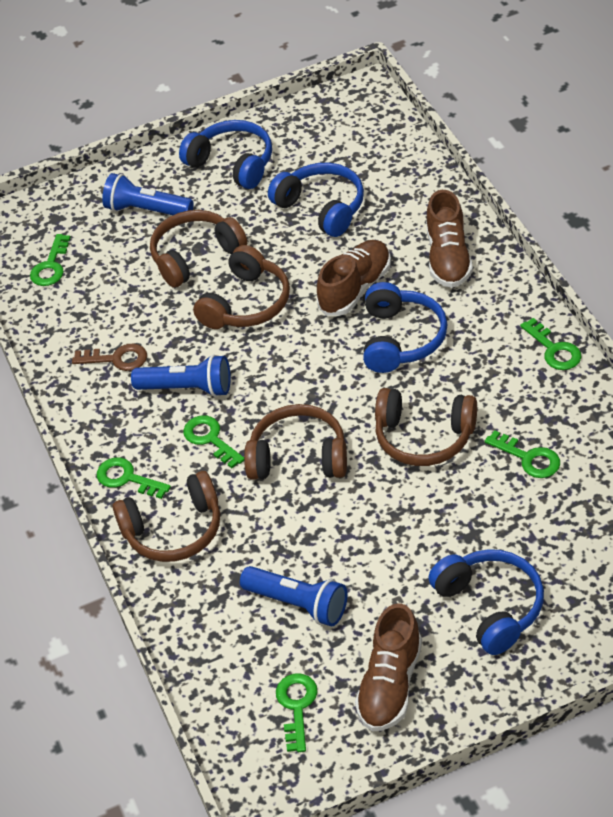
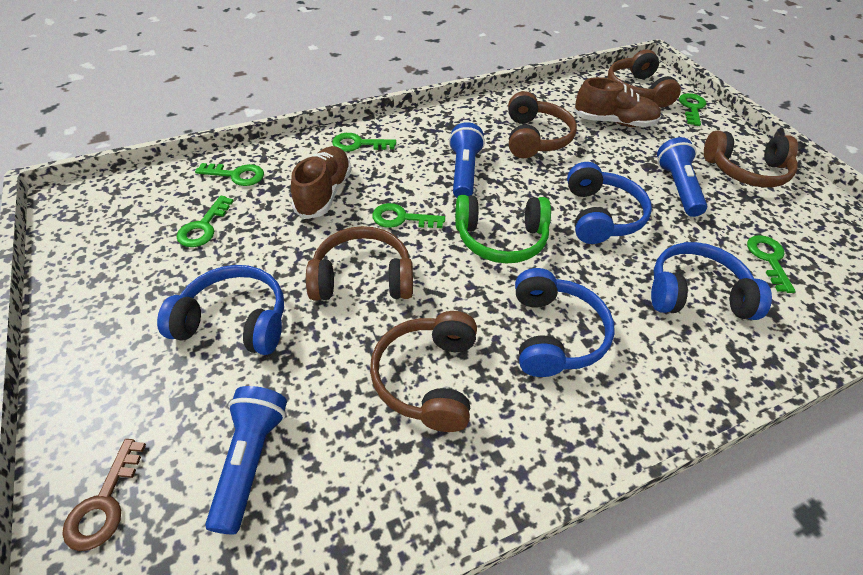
brown shoe: [317,240,391,316] [355,603,422,732] [426,190,473,288] = 3 -> [291,146,352,219] [574,77,661,127] = 2
green headphones: none = 0 -> [455,195,551,264] = 1

